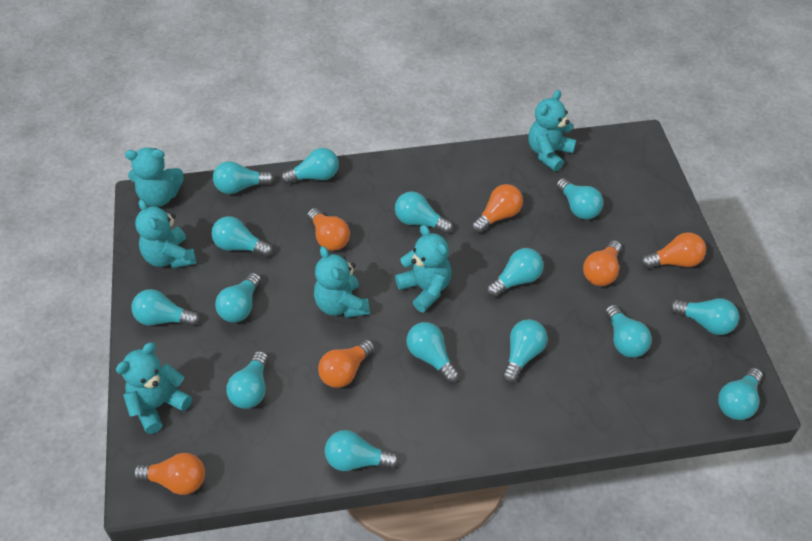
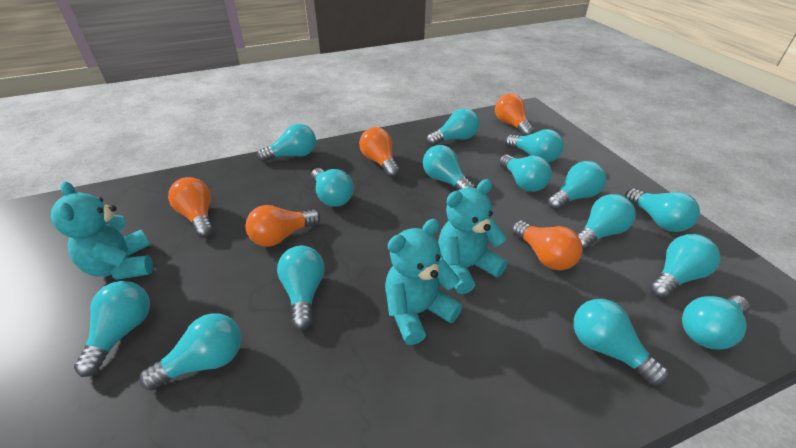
orange light bulb: [133,453,205,495] [307,208,350,251] [318,339,375,388] [472,184,523,233] [583,240,621,286] [641,232,706,269] = 6 -> [168,177,213,238] [245,205,321,247] [359,127,400,178] [495,93,534,136] [512,221,583,270] = 5
turquoise teddy bear: [116,343,192,434] [125,148,184,207] [135,199,196,269] [314,246,370,318] [395,225,452,312] [528,90,576,171] = 6 -> [51,181,153,280] [385,219,462,345] [438,179,507,294] = 3

